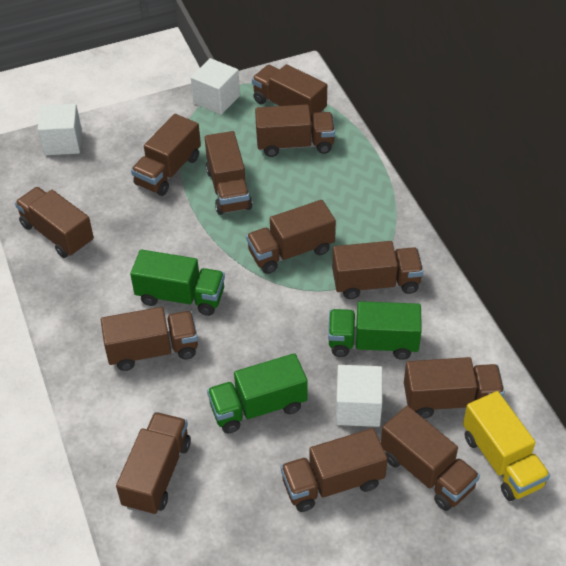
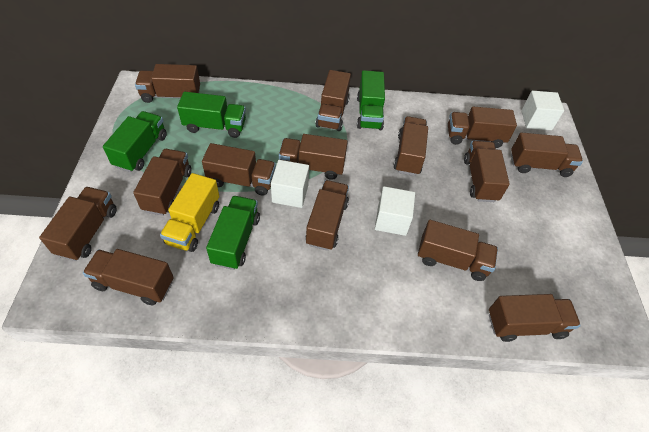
brown truck: [15,187,94,258] [101,307,198,371] [116,412,191,515] [131,114,201,196] [205,131,252,215] [246,200,336,274] [252,64,327,117] [255,104,335,157] [281,428,388,512] [332,241,423,299] [381,406,480,511] [404,357,505,418] = 12 -> [39,187,117,261] [83,249,174,305] [133,149,191,216] [135,64,200,103] [202,143,276,196] [279,134,348,180] [306,180,349,251] [315,70,351,131] [394,116,428,176] [418,220,498,281] [448,106,517,148] [464,141,510,202] [489,294,581,342] [511,132,583,177] = 14
green truck: [130,249,225,316] [207,353,308,433] [328,301,422,360] = 3 -> [103,111,167,172] [177,92,246,138] [206,196,260,270] [357,70,385,130] = 4

